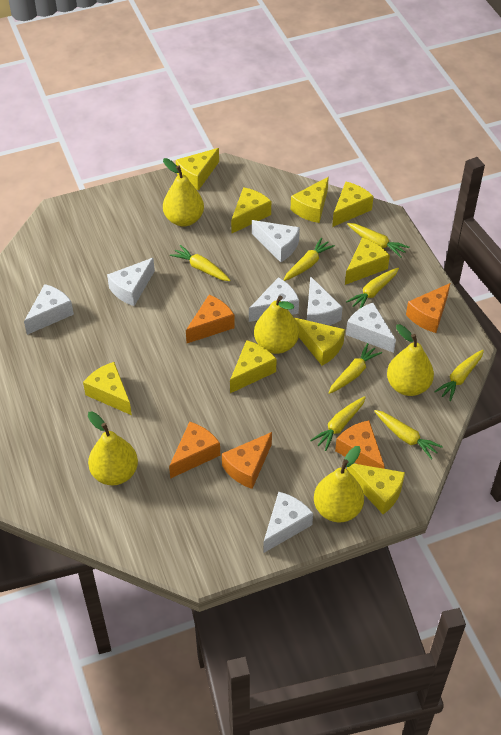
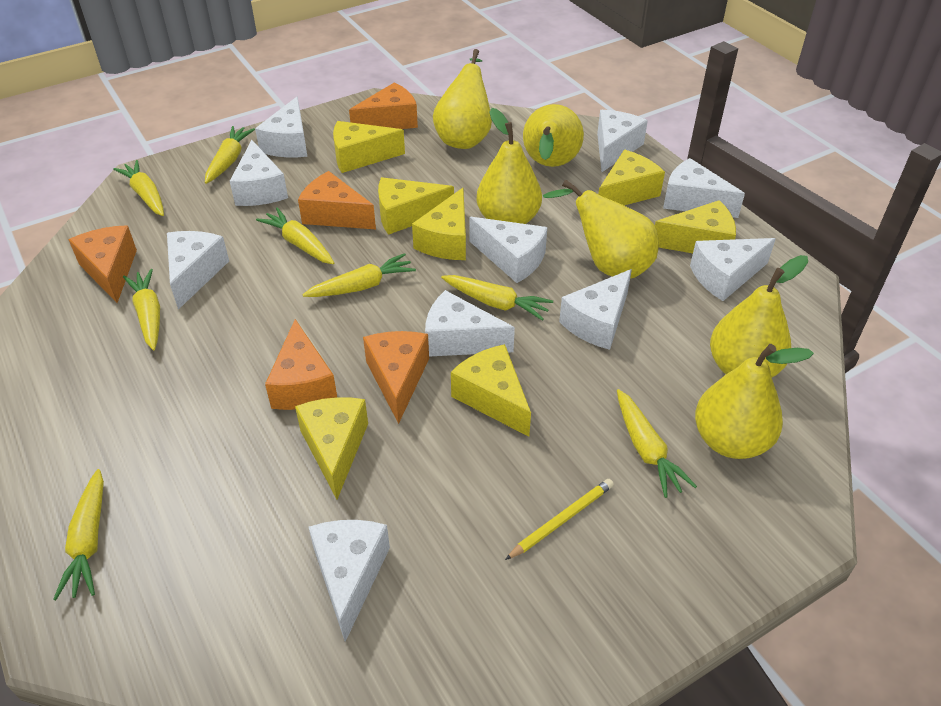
white cheese: [24,284,74,335] [107,258,155,306] [249,277,299,322] [252,220,300,262] [263,492,313,553] [307,276,343,325] [346,303,396,353] = 7 -> [167,231,229,310] [230,140,288,206] [255,96,308,157] [308,520,390,642] [425,290,515,357] [470,217,547,283] [559,269,632,350] [597,110,648,172] [663,158,745,218] [690,238,776,301] = 10
yellow cheese: [83,362,132,415] [176,148,219,190] [230,340,277,393] [231,187,271,233] [290,177,329,223] [294,318,345,366] [332,182,374,227] [345,238,390,285] [347,463,405,514] = 9 -> [295,397,368,499] [333,121,405,173] [378,177,454,235] [412,188,466,260] [451,344,531,437] [598,150,665,205] [655,200,736,253] = 7
yellow pear: [88,411,138,485] [163,158,204,227] [254,295,299,354] [314,446,364,522] [387,324,434,396] = 5 -> [433,49,492,149] [477,108,542,224] [523,104,584,167] [543,179,659,279] [695,344,814,459] [710,255,808,377] = 6
yellow pencil: none = 0 -> [505,479,614,560] = 1

